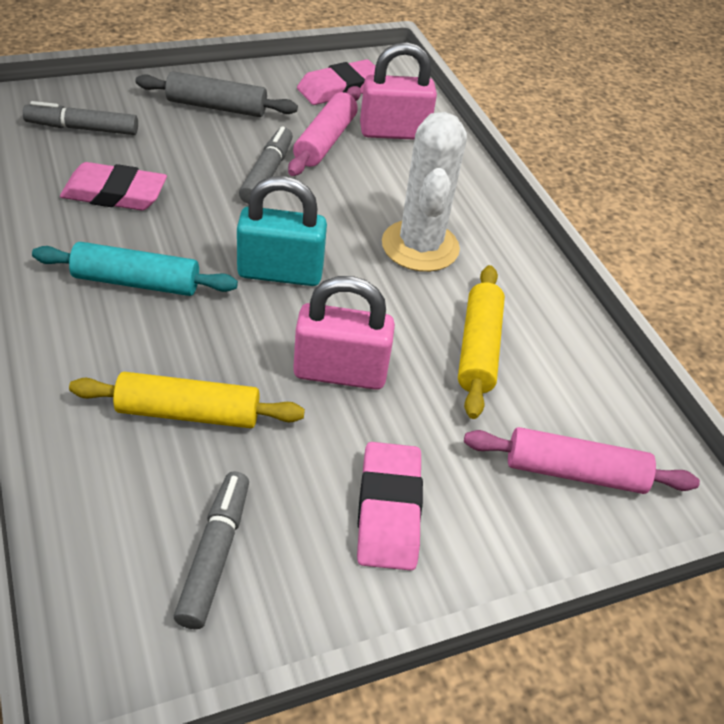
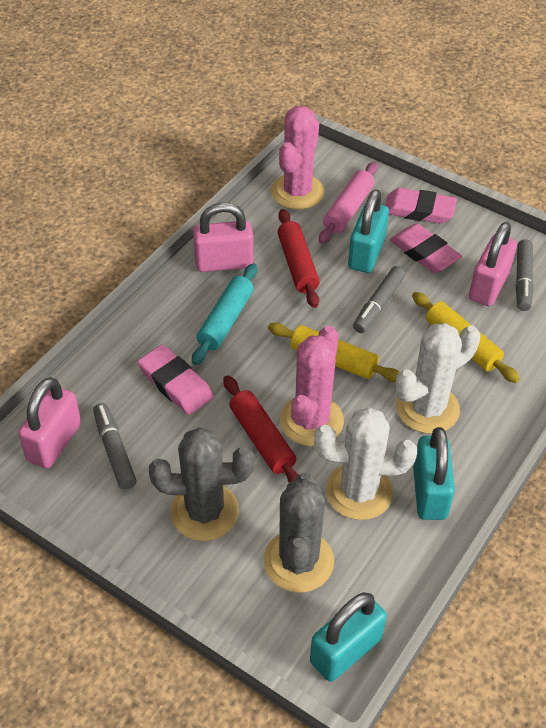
grey cactus: none = 0 -> [149,427,254,541] [264,473,334,592] = 2
grey rolling pin: [135,71,298,117] = 1 -> none = 0
pink cactus: none = 0 -> [271,106,324,210] [280,326,344,446] = 2
pink padlock: [293,276,395,390] [360,42,437,140] = 2 -> [18,377,81,469] [193,202,253,272] [469,222,517,306] = 3
pink rolling pin: [288,86,361,176] [464,427,700,494] = 2 -> [319,162,378,244] = 1
red rolling pin: none = 0 -> [223,375,299,482] [278,209,320,308] = 2
turquoise padlock: [237,176,327,286] = 1 -> [310,592,387,682] [348,189,389,273] [413,427,455,520] = 3
white cactus: [382,112,467,272] = 1 -> [314,407,417,520] [395,323,480,434] = 2

